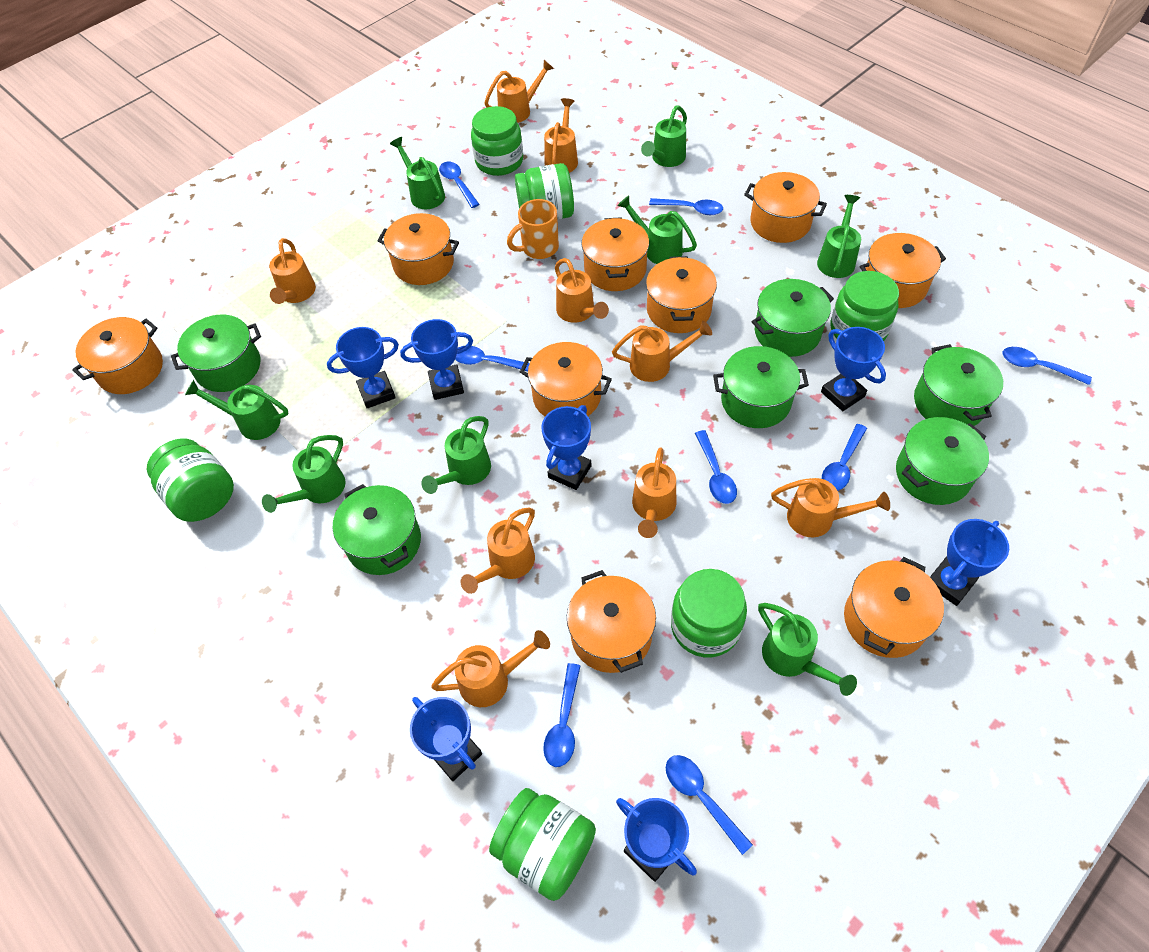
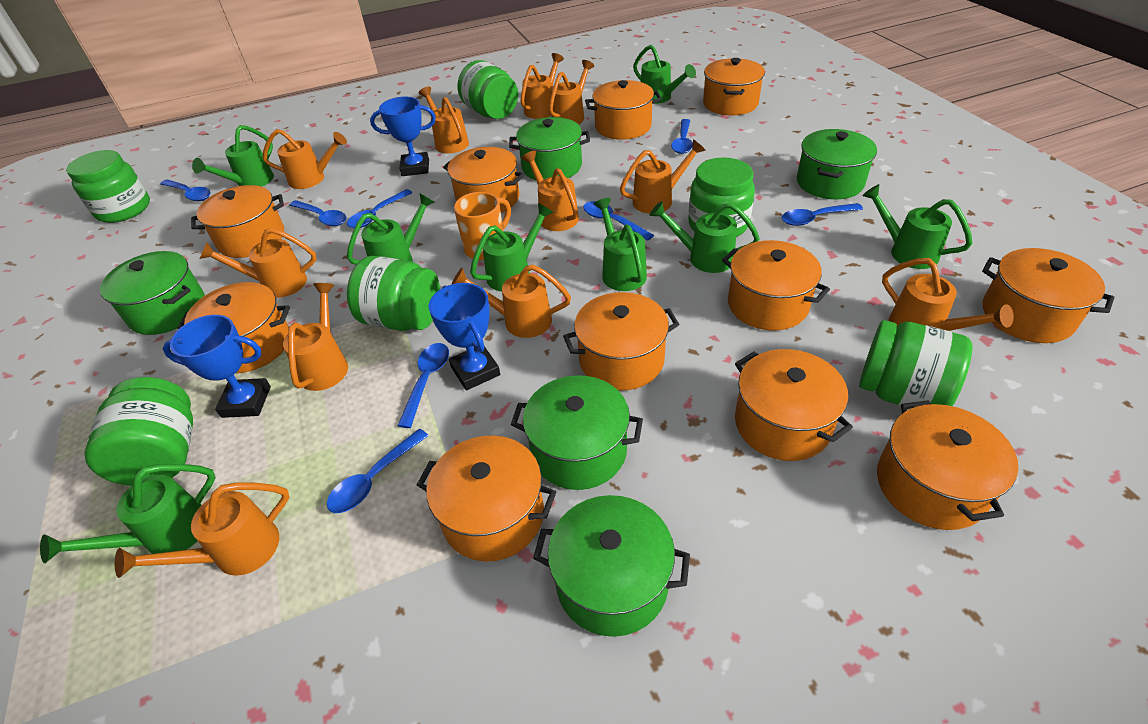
blue trophy: [327,327,399,408] [400,319,473,400] [410,697,482,781] [541,405,592,490] [616,798,697,882] [821,327,886,411] [930,519,1009,606] = 7 -> [163,315,271,418] [370,97,436,176] [429,283,500,390] = 3
green pot: [171,315,261,392] [333,484,421,575] [713,346,809,428] [752,279,834,357] [896,417,989,505] [914,344,1003,426] = 6 -> [100,251,205,335] [509,117,590,180] [511,375,643,490] [533,495,690,637] [797,129,877,199] = 5
orange pot: [72,317,163,394] [378,213,459,285] [520,342,612,417] [567,570,656,673] [581,217,649,291] [646,256,717,333] [744,172,827,243] [844,557,944,658] [860,233,946,308] = 9 -> [177,282,290,373] [191,185,284,258] [417,436,556,561] [443,147,524,213] [563,292,679,391] [585,80,662,140] [703,58,765,115] [722,240,830,330] [735,349,853,461] [877,400,1018,530] [982,248,1114,343] = 11
orange watering can: [269,238,316,304] [431,630,550,707] [461,507,535,594] [484,60,554,123] [544,98,578,173] [555,258,609,323] [612,321,712,382] [632,447,676,538] [771,478,890,537] = 9 -> [115,482,289,578] [200,228,317,298] [263,129,347,189] [283,283,348,391] [419,86,469,154] [452,264,571,338] [520,53,564,119] [521,151,579,231] [549,60,594,124] [620,140,706,214] [882,258,1014,331] = 11

